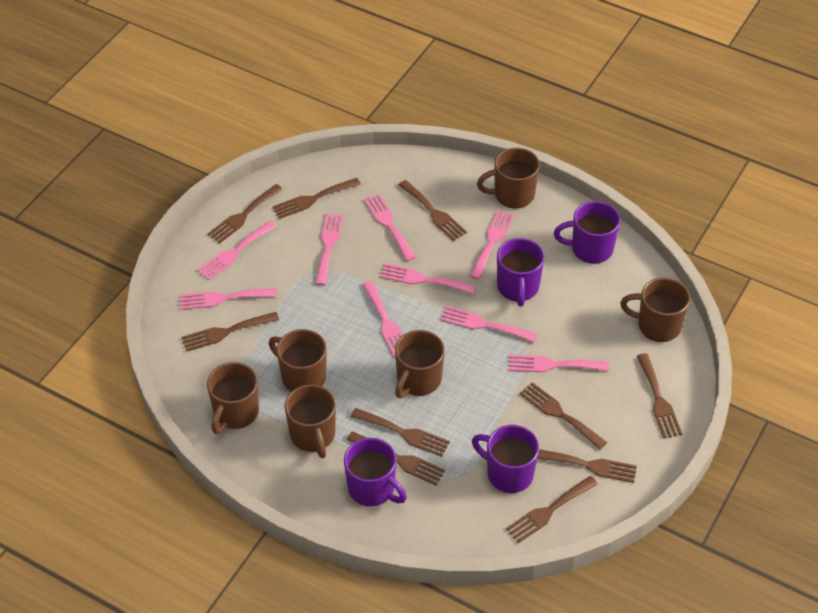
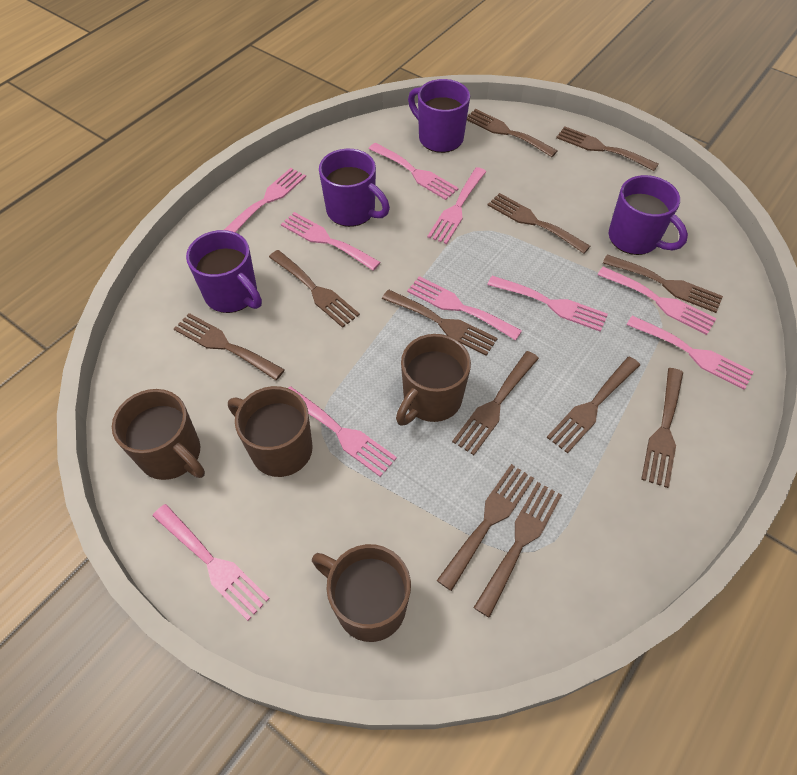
brown fork: [181,312,279,351] [208,184,283,243] [272,178,361,219] [347,431,445,486] [351,408,450,457] [399,180,467,241] [506,476,598,543] [520,382,607,449] [537,449,637,483] [637,353,682,438] = 10 -> [174,313,285,380] [269,250,360,328] [382,290,498,356] [437,464,534,591] [452,351,539,455] [467,109,558,157] [473,482,562,618] [488,193,590,254] [547,357,640,453] [556,126,658,171] [603,254,723,313] [641,368,683,488] = 12
brown mug: [207,362,259,434] [269,329,327,392] [285,384,336,458] [395,330,445,398] [477,148,540,208] [620,278,690,342] = 6 -> [112,389,205,480] [228,386,313,477] [312,544,411,642] [396,334,471,426] = 4
pink fork: [180,288,277,310] [197,221,277,280] [315,213,343,285] [362,281,403,357] [364,194,416,261] [380,263,476,294] [440,306,538,343] [470,210,514,280] [509,355,609,372] = 9 -> [153,504,270,621] [224,168,306,233] [281,212,381,271] [288,387,397,477] [369,143,459,200] [407,276,522,340] [427,167,486,244] [487,276,608,332] [598,267,717,335] [627,316,753,390] = 10

